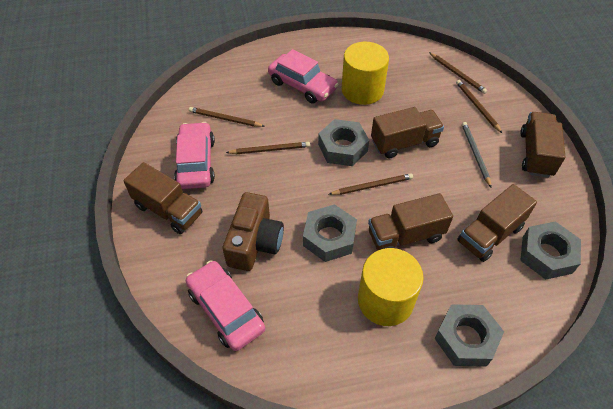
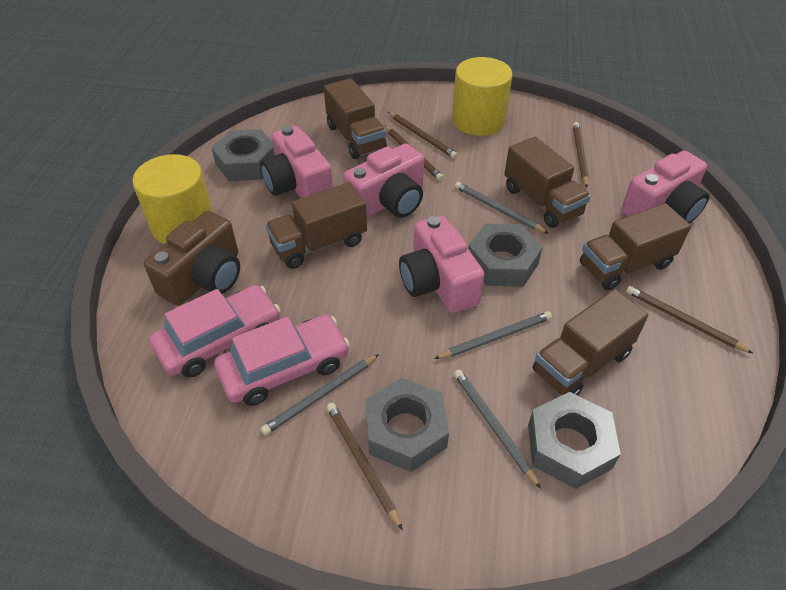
grey pencil: [462,122,491,187] = 1 -> [261,354,379,435] [434,311,552,359] [454,370,541,489] [455,182,549,234] = 4
pink camera: none = 0 -> [260,126,333,198] [343,143,424,218] [399,215,484,313] [621,151,710,224] = 4
pink car: [174,122,215,189] [186,260,265,351] [268,49,339,104] = 3 -> [149,285,280,377] [214,315,350,406] = 2

